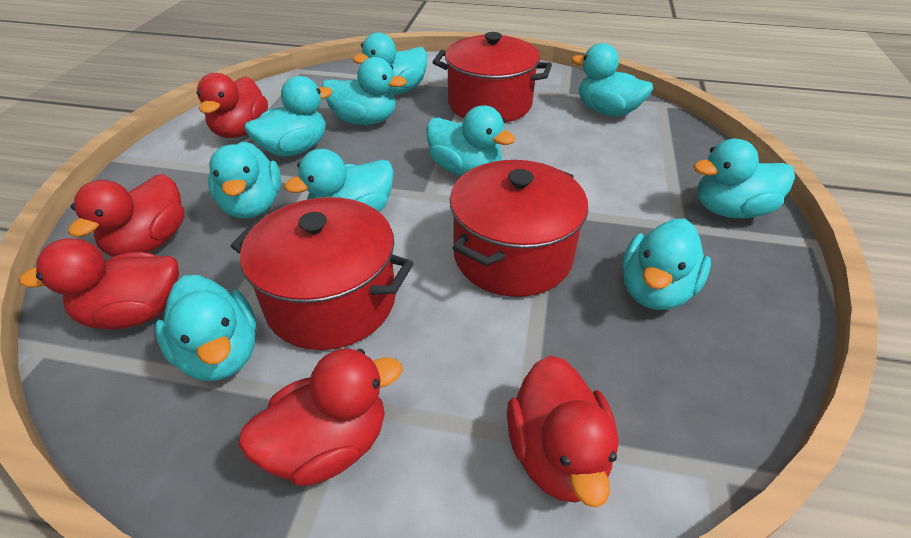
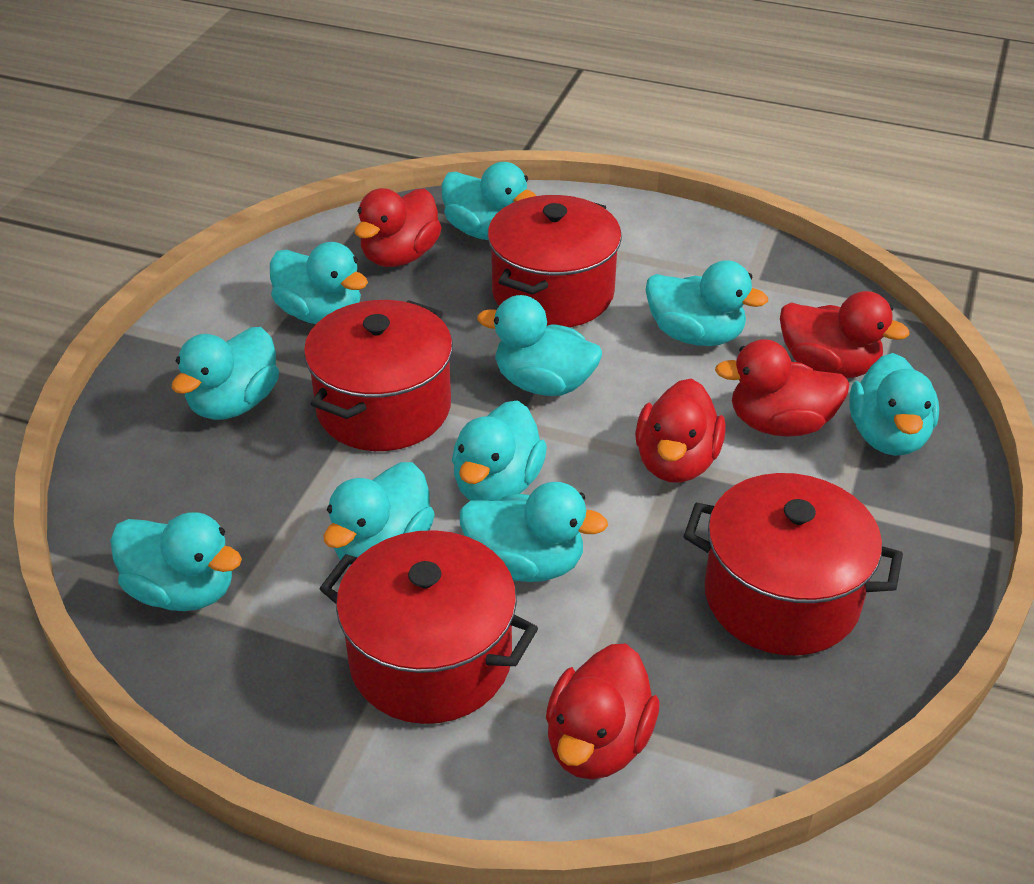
red pot: [231,197,413,350] [433,32,552,123] [450,160,588,297] = 3 -> [304,300,453,451] [319,530,538,724] [488,195,622,327] [684,473,903,656] = 4

